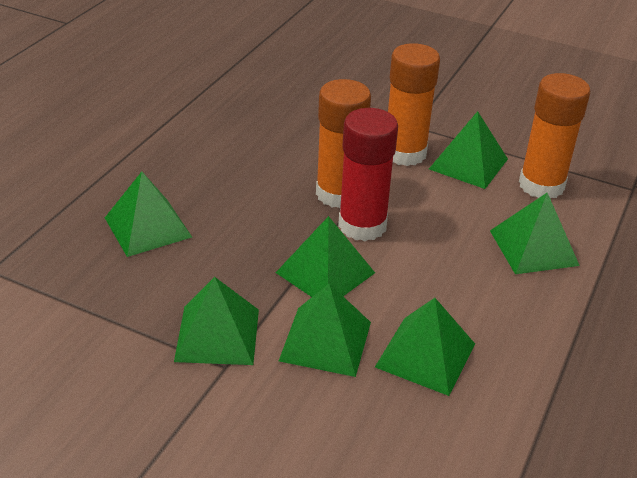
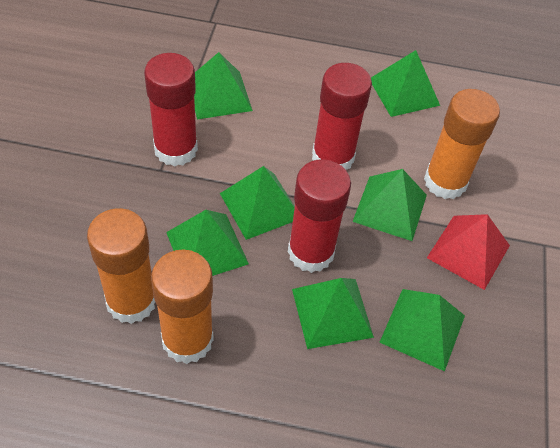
red glue stick: [338,108,398,241] = 1 -> [144,53,198,167] [288,159,351,273] [312,63,372,170] = 3
red pyramid: none = 0 -> [427,214,510,290] = 1

